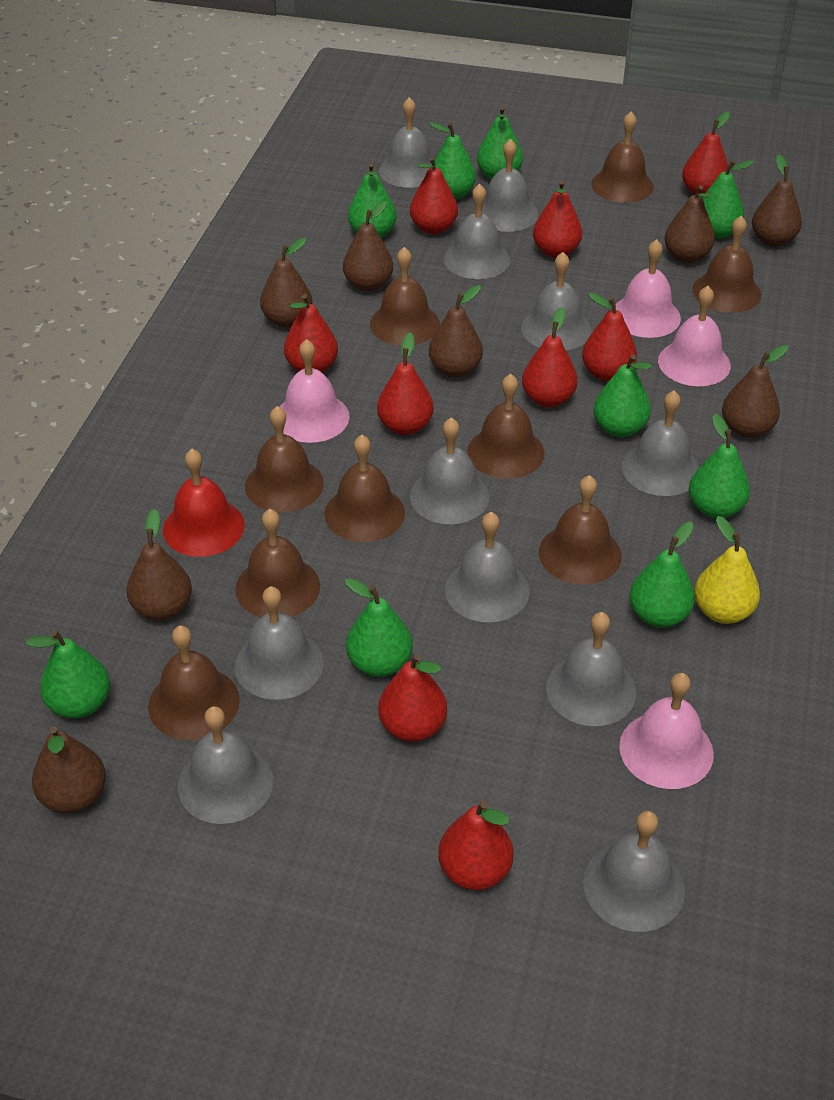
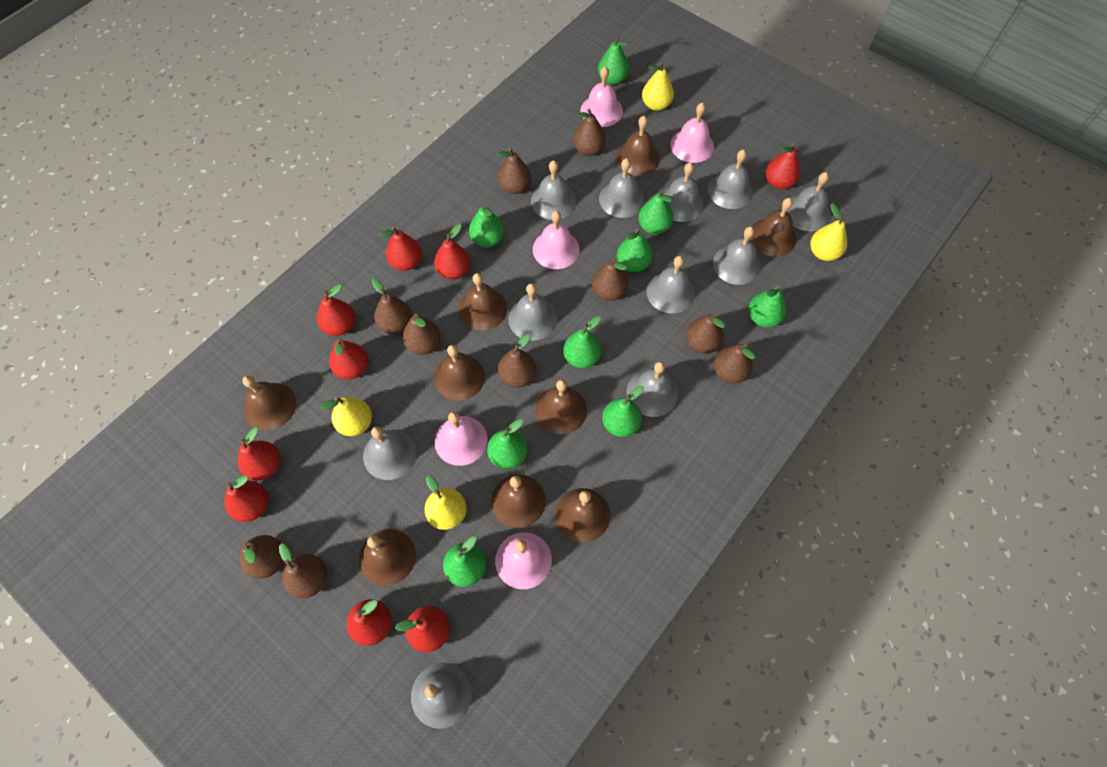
brown pear: [32,726,106,813] [127,509,192,620] [260,238,313,328] [343,201,393,291] [429,285,483,377] [664,185,715,263] [722,345,788,438] [752,154,802,247] = 8 -> [240,535,284,579] [279,543,328,599] [372,278,412,334] [403,314,441,355] [497,148,531,194] [498,334,536,388] [573,109,606,156] [592,258,628,301] [686,313,725,354] [713,344,755,384] = 10
pink bell: [279,339,350,443] [615,239,681,338] [619,673,714,789] [658,286,731,386] = 4 -> [435,412,488,466] [495,532,552,589] [533,211,579,269] [580,67,623,127] [670,102,714,163] = 5
red bell: [163,449,245,557] = 1 -> none = 0
yellow pear: [694,516,760,624] = 1 -> [320,397,372,436] [424,475,467,530] [642,62,674,111] [810,203,847,261] = 4

